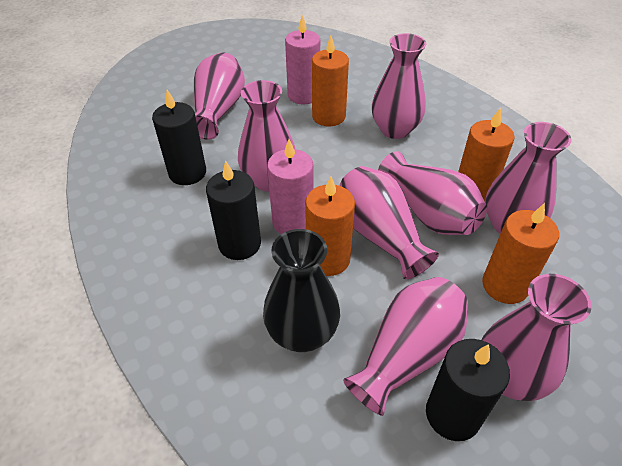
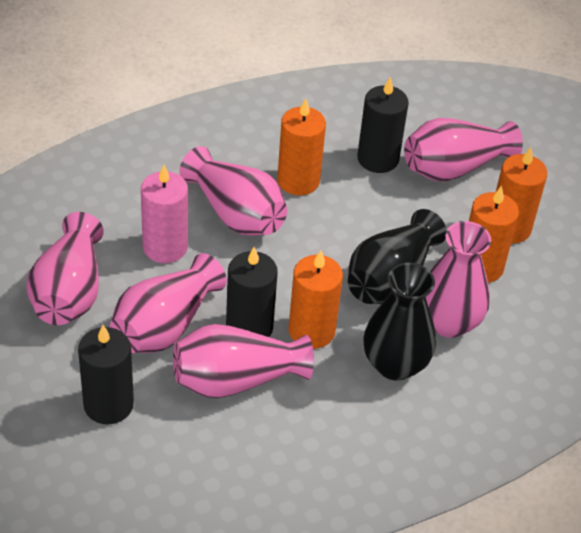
black vase: [263,229,340,352] = 1 -> [348,209,447,304] [363,263,436,380] = 2
pink candle: [267,139,314,234] [285,15,320,104] = 2 -> [141,165,188,263] = 1
pink vase: [194,52,245,140] [238,80,295,192] [340,166,439,279] [343,277,468,416] [372,33,426,139] [378,151,487,235] [482,274,592,401] [485,122,572,234] = 8 -> [26,212,104,325] [110,253,227,353] [173,324,314,398] [179,146,287,236] [404,118,523,181] [426,221,491,338] = 6

